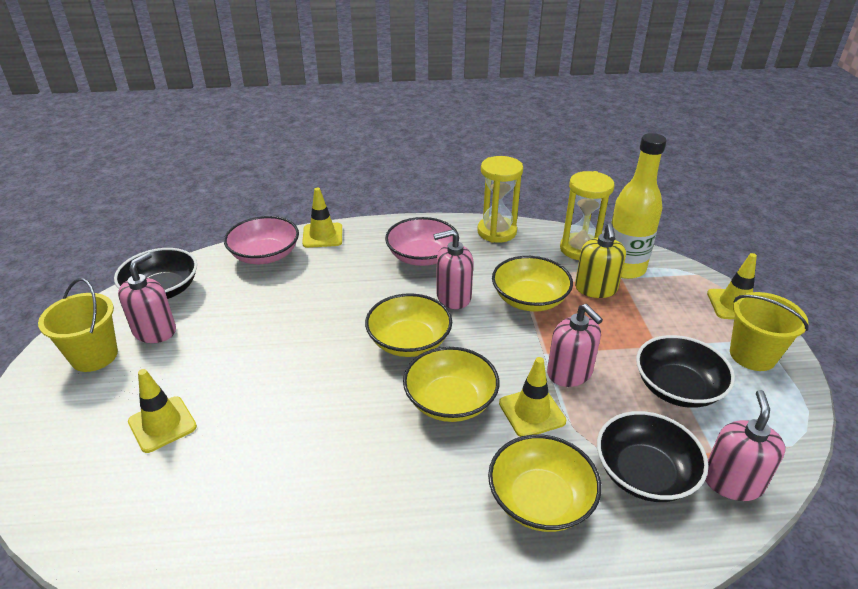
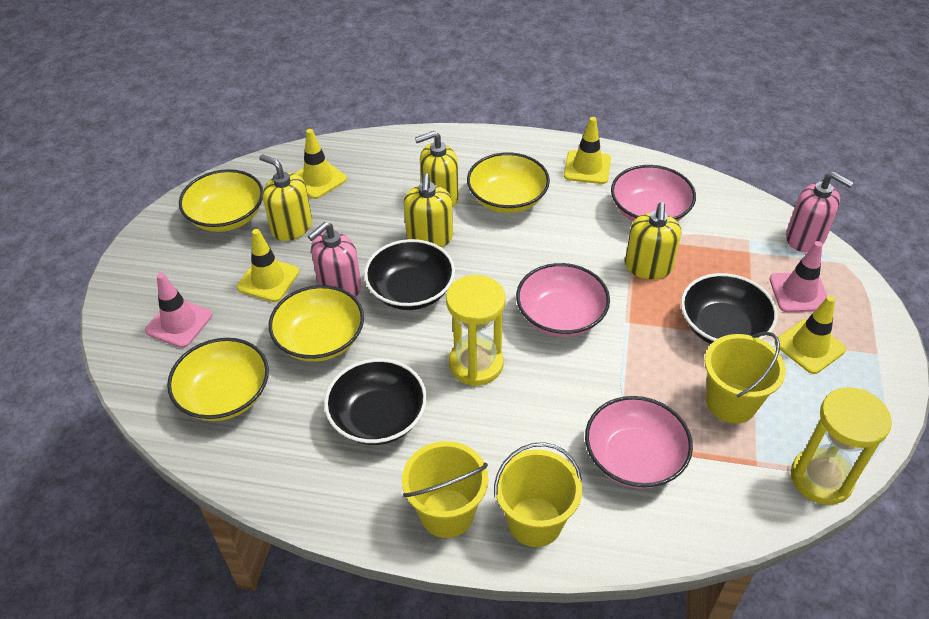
pink bowl: [224,216,299,264] [385,217,458,266] = 2 -> [516,263,610,337] [585,396,693,489] [611,165,696,222] = 3
pink soap dispenser: [118,252,176,343] [433,229,473,309] [547,304,603,387] [705,390,785,501] = 4 -> [308,222,361,297] [786,172,854,252] = 2
pink traffic cone: none = 0 -> [145,273,212,348] [769,241,827,312] = 2
yellow bottle: [611,133,667,279] = 1 -> none = 0
yellow bucket: [38,278,118,372] [730,292,809,371] = 2 -> [402,441,488,538] [494,442,582,547] [705,332,786,424] = 3
yellow soap dispenser: [575,223,626,298] = 1 -> [259,154,312,241] [404,173,453,247] [415,131,459,207] [625,202,681,279] = 4

